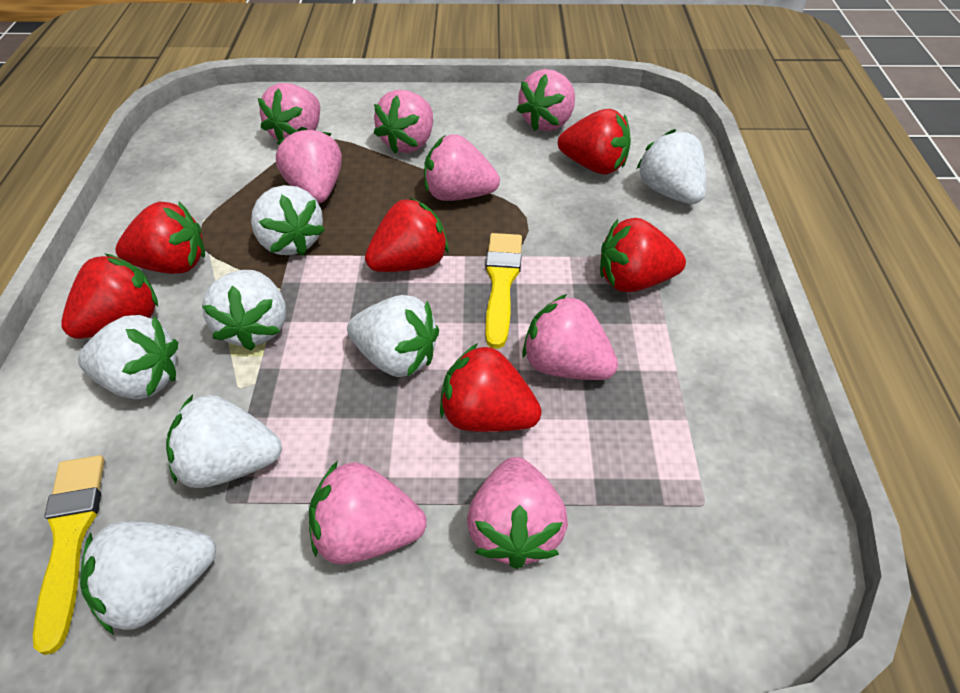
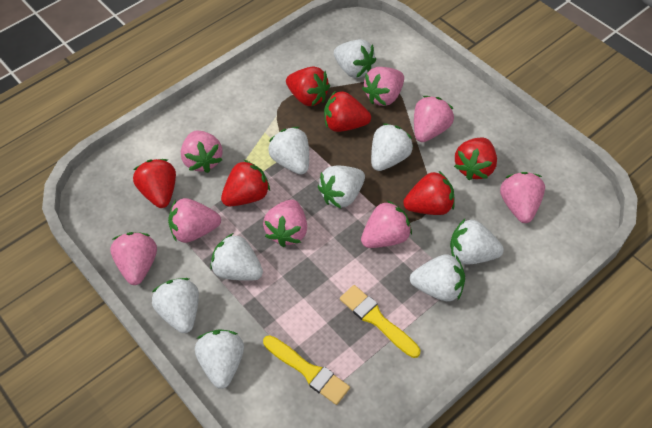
white strawberry: [78,315,178,399] [80,521,216,635] [166,395,282,488] [202,270,286,351] [251,185,325,256] [347,295,439,377] [636,129,706,204] = 7 -> [152,278,199,333] [195,329,244,389] [210,233,263,281] [268,127,309,175] [318,166,365,209] [334,39,376,78] [371,123,413,171] [410,254,465,301] [450,219,504,264] = 9

